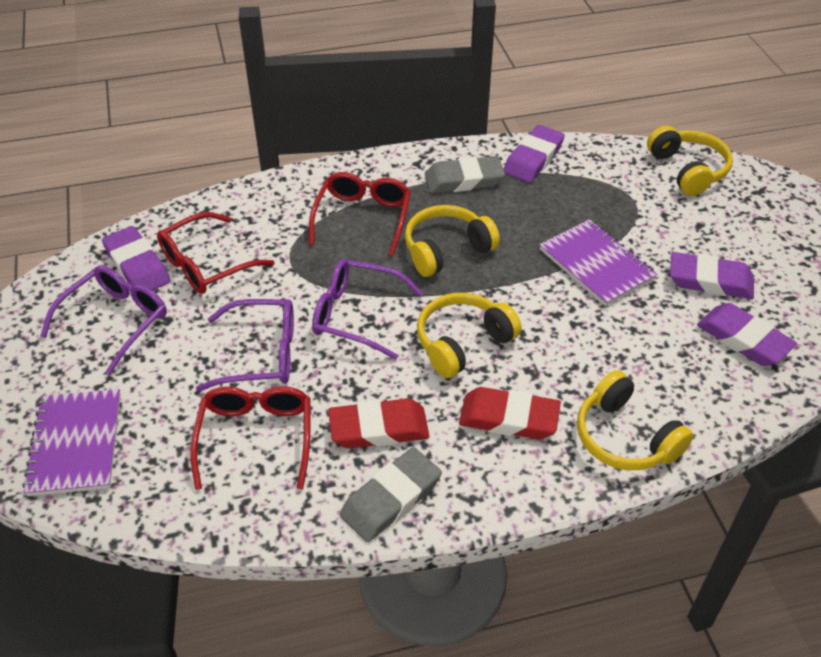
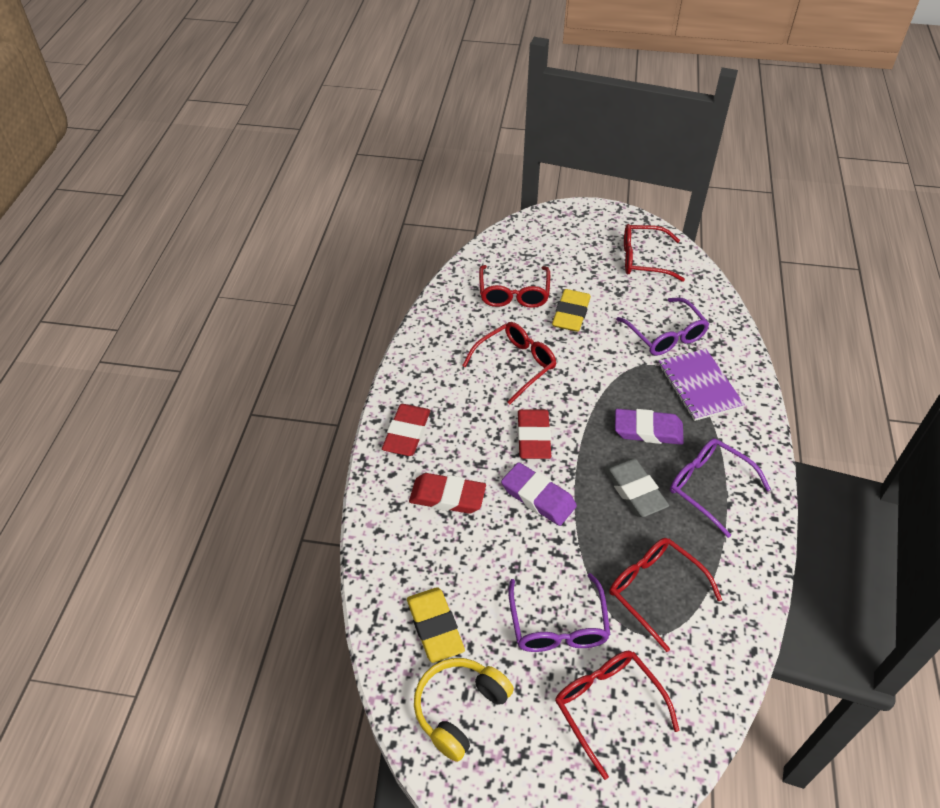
grey eraser: [340,447,442,542] [425,156,505,193] = 2 -> [604,458,669,517] = 1
purple eraser: [102,226,171,291] [504,125,565,183] [670,252,754,299] [697,303,797,366] = 4 -> [501,462,577,526] [615,409,684,445] = 2
purple notebook: [22,389,121,496] [540,219,657,306] = 2 -> [659,349,745,421] = 1
red eraser: [328,398,429,449] [459,387,561,439] = 2 -> [382,404,430,456] [409,473,486,514] [517,409,551,459] = 3
red glasses: [157,212,275,294] [190,386,310,490] [309,172,411,256] = 3 -> [462,322,556,405] [479,265,550,308] [555,651,680,780] [609,538,722,652] [624,224,685,282] = 5
yellow eraser: none = 0 -> [407,587,465,663] [552,289,591,332] = 2
yellow headphones: [405,205,500,277] [417,293,521,378] [577,370,693,470] [647,126,733,196] = 4 -> [414,658,514,762] = 1

